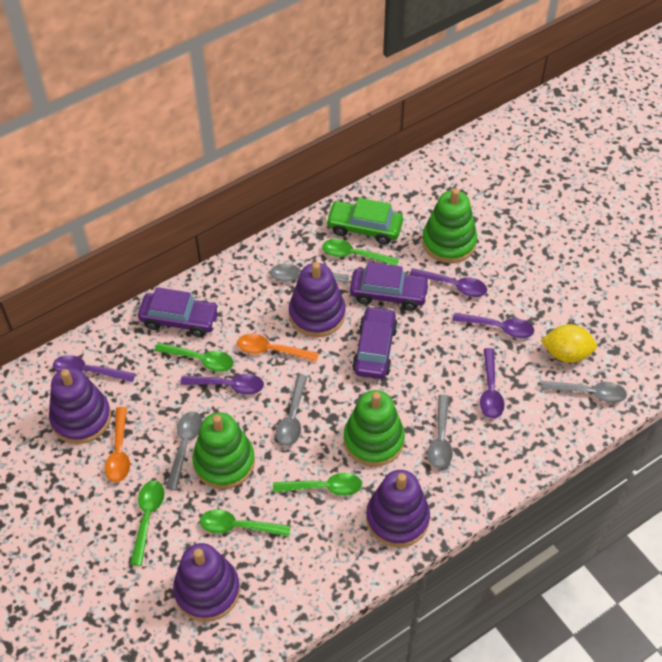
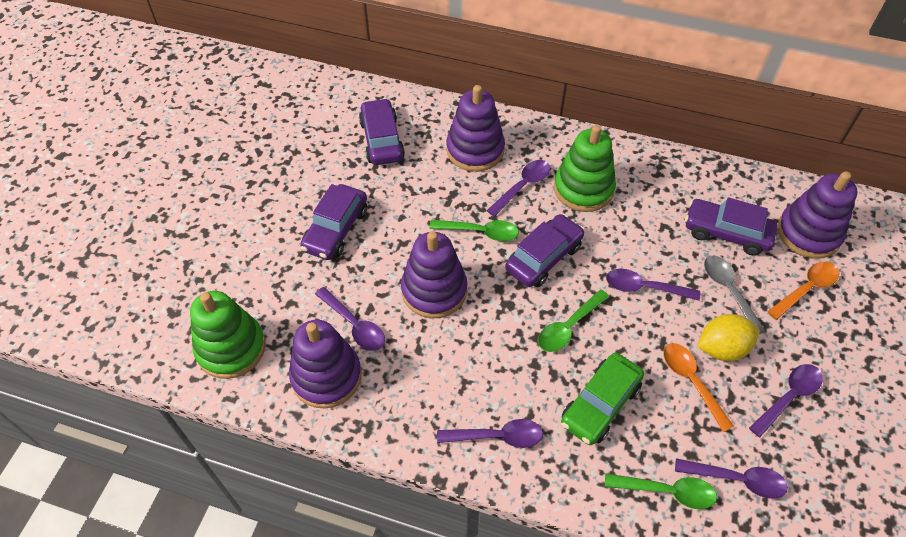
green spoon: [130,481,164,566] [155,343,234,372] [200,509,291,537] [273,473,362,496] [322,239,399,266] = 5 -> [429,220,519,241] [538,290,609,352] [604,473,717,509] = 3
green stacking toy: [192,412,255,489] [344,390,405,467] [422,188,477,263] = 3 -> [190,291,266,379] [554,125,616,212] = 2
grey spoon: [166,411,202,490] [270,264,349,283] [276,374,307,446] [427,395,453,469] [541,381,627,403] = 5 -> [704,255,765,334] = 1
purple car: [138,287,220,337] [350,262,430,311] [352,306,398,379] = 3 -> [300,184,367,260] [359,98,405,165] [505,214,585,287] [685,197,777,256] = 4
purple spoon: [53,355,136,382] [180,374,264,394] [409,268,487,297] [453,313,534,338] [480,348,504,419] = 5 -> [315,287,385,351] [437,419,543,448] [486,160,550,217] [606,269,700,301] [675,458,788,499] [749,364,823,437] = 6

